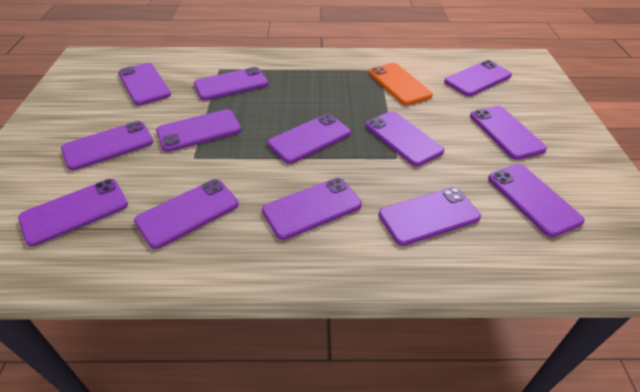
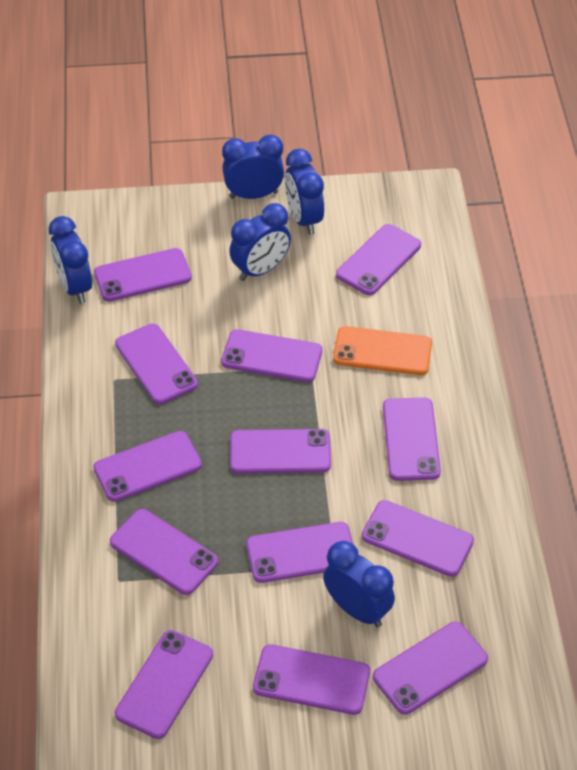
blue clock: none = 0 -> [49,216,92,304] [222,134,284,199] [229,203,291,281] [285,149,324,235] [323,541,395,627] = 5

